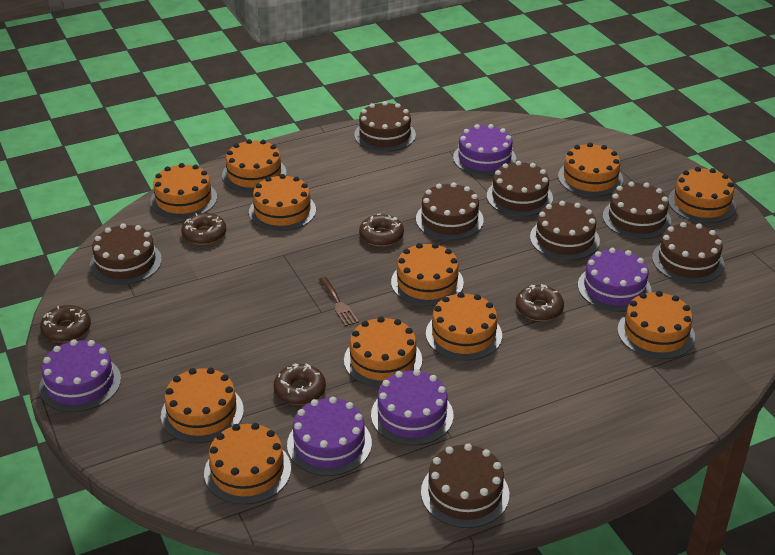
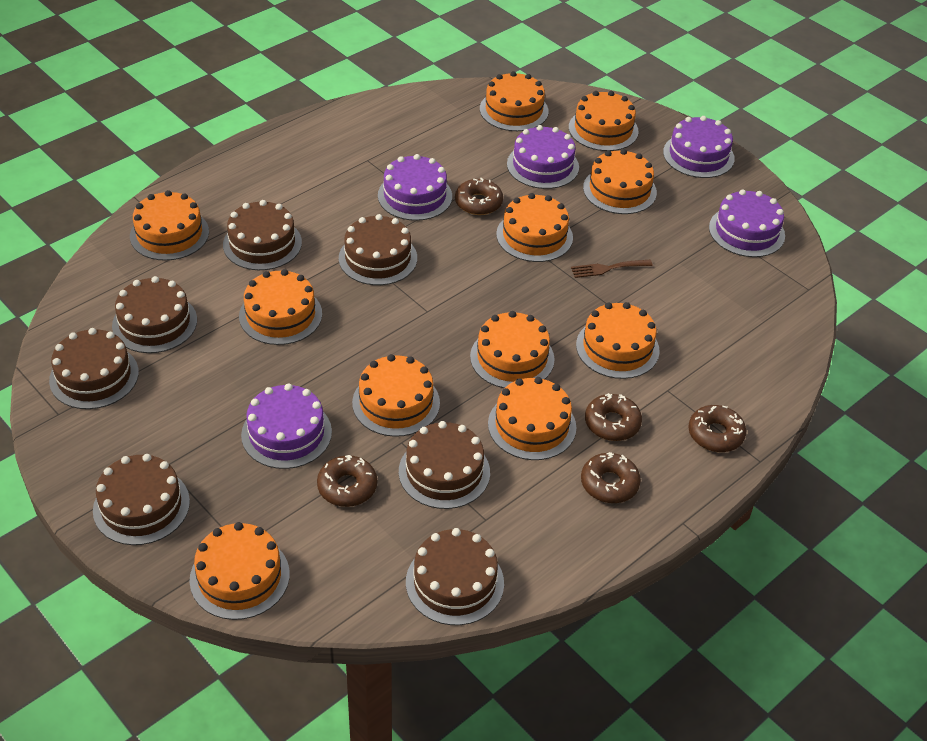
brown cake: [90,223,162,285] [354,101,416,152] [416,182,484,240] [421,443,509,528] [487,161,553,217] [530,201,600,260] [603,182,671,239] [652,222,725,284] = 8 -> [49,328,139,409] [93,454,190,545] [112,276,197,353] [223,200,302,270] [339,214,417,285] [399,421,490,509] [406,528,504,625] = 7

